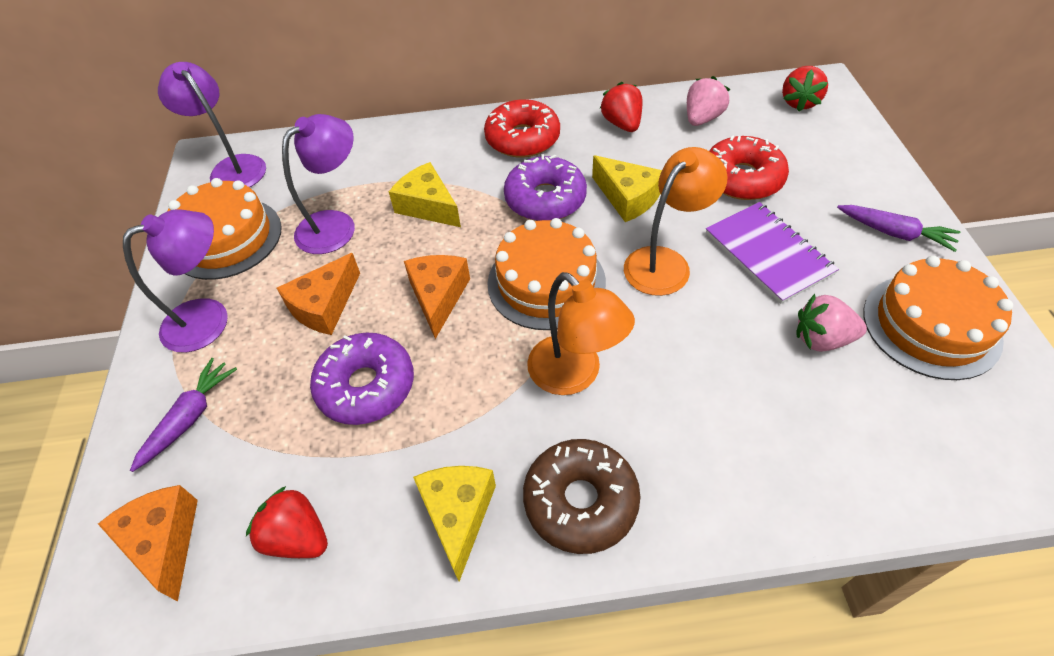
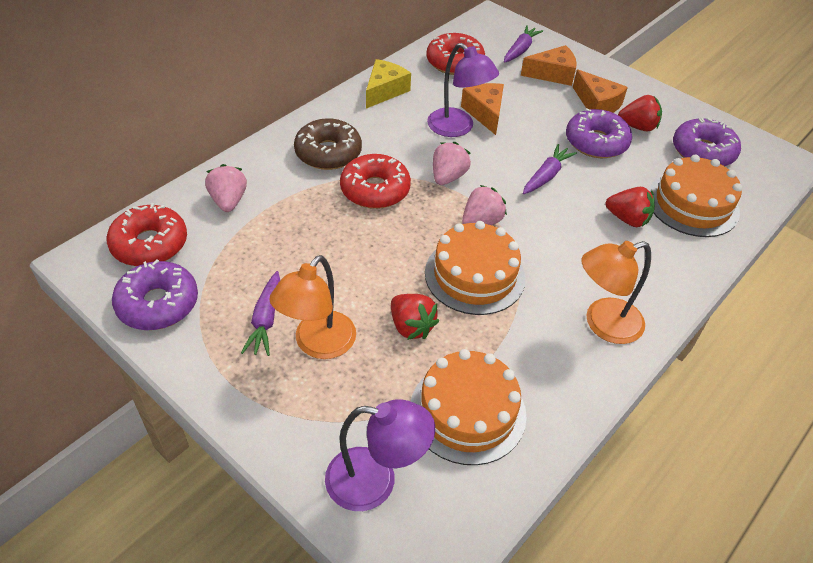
pink strawberry: [687,76,730,126] [796,294,867,352] = 2 -> [205,164,247,212] [433,142,471,185] [462,185,507,225] = 3
purple carrot: [130,358,237,472] [837,205,960,252] = 2 -> [241,271,280,356] [504,25,543,63] [523,144,577,194] = 3
purple donut: [310,333,414,425] [504,154,587,221] = 2 -> [112,260,198,330] [566,108,632,158] [673,118,741,166] = 3
purple lamp: [123,209,228,353] [158,62,266,187] [282,114,355,254] = 3 -> [325,399,435,511] [427,43,499,137] = 2
purple notebook: [706,202,839,304] = 1 -> none = 0
red donut: [484,99,560,158] [709,135,789,200] = 2 -> [107,203,187,266] [340,154,411,209] [426,33,485,75] = 3
yellow cheese: [389,162,461,227] [413,466,496,581] [592,155,662,222] = 3 -> [366,59,411,109] = 1

